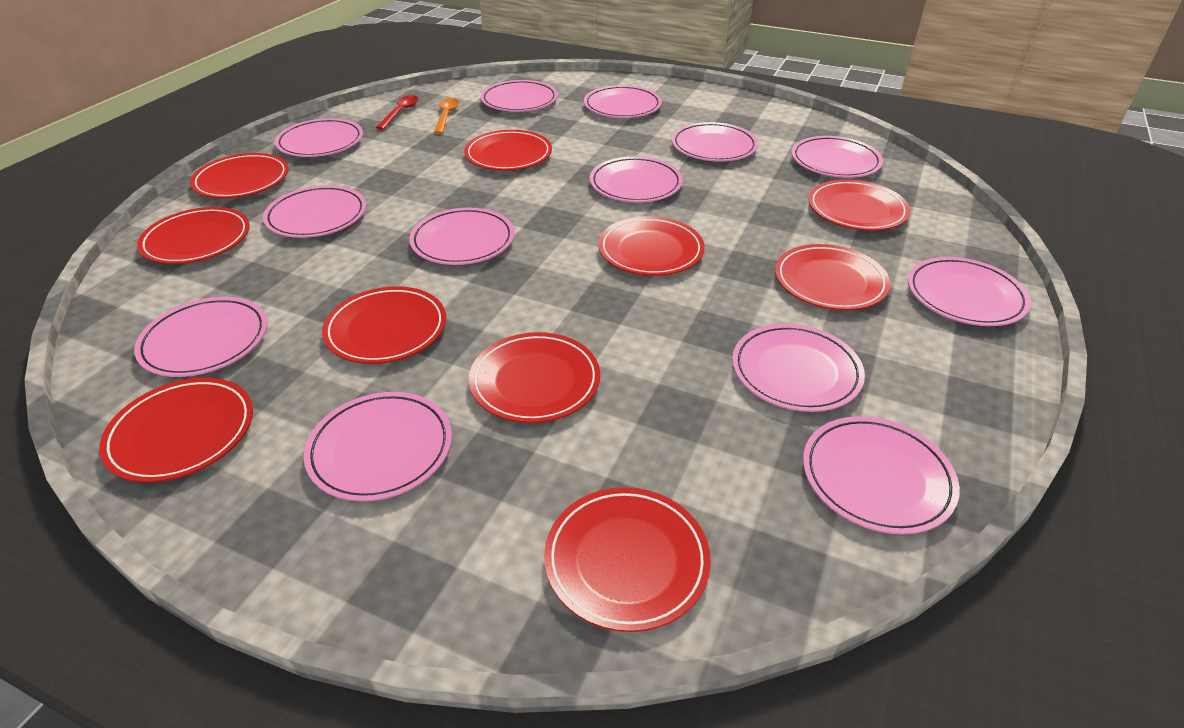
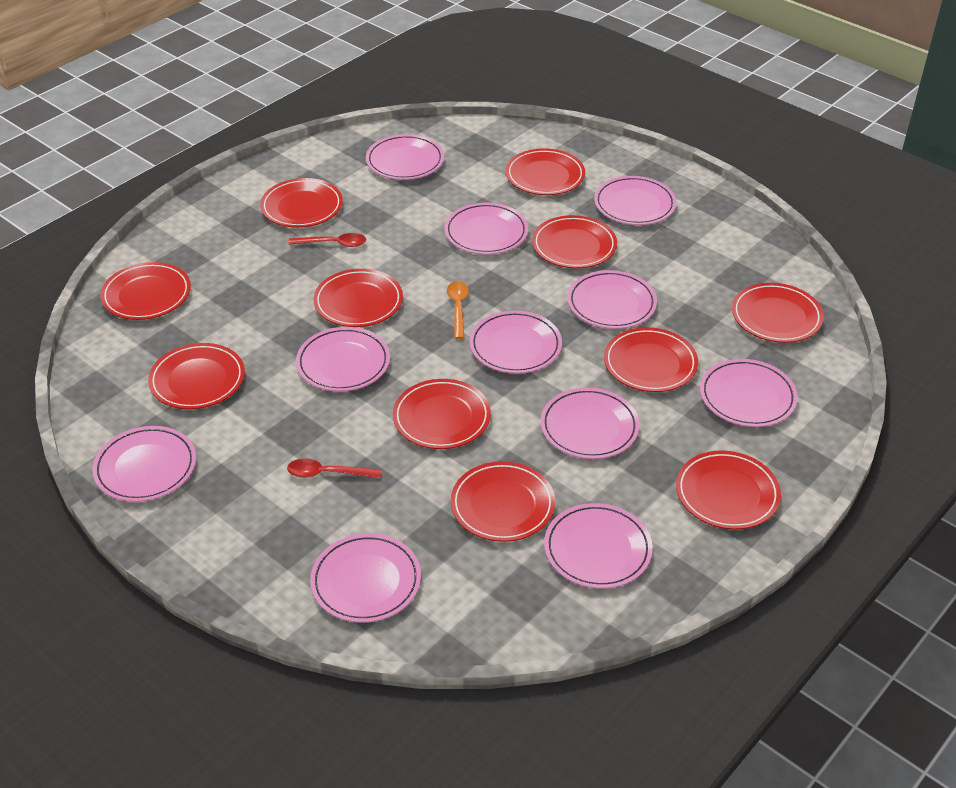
pink plate: [134,297,267,377] [263,185,366,238] [275,118,363,157] [304,392,452,501] [409,208,514,265] [481,80,558,112] [584,85,662,118] [590,156,683,203] [672,122,758,161] [732,324,865,412] [791,136,883,178] [803,416,960,534] [908,257,1031,326] = 13 -> [92,426,196,502] [296,327,390,391] [310,533,421,623] [366,134,444,180] [444,203,528,254] [470,311,562,374] [541,388,639,459] [544,503,653,589] [567,270,657,329] [594,176,676,225] [700,359,798,427] = 11
red plate: [99,378,253,483] [137,207,250,264] [190,153,289,198] [322,286,446,364] [464,130,552,170] [469,332,600,423] [544,487,711,632] [598,216,705,276] [775,244,891,310] [808,180,910,231] = 10 -> [100,262,191,320] [148,343,245,409] [260,178,343,228] [314,269,403,327] [393,379,491,449] [451,461,555,542] [506,148,585,195] [532,215,617,268] [604,327,698,392] [676,451,781,529] [732,283,824,343] = 11
red spoon: [376,95,418,130] = 1 -> [287,458,381,478] [288,233,366,247] = 2

